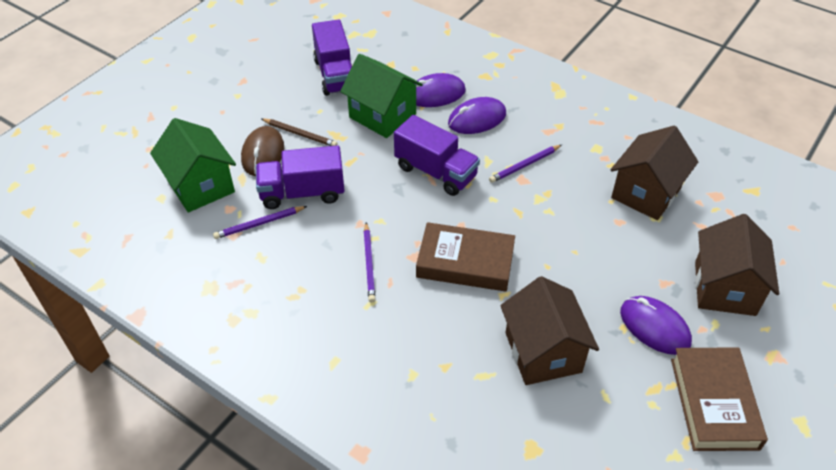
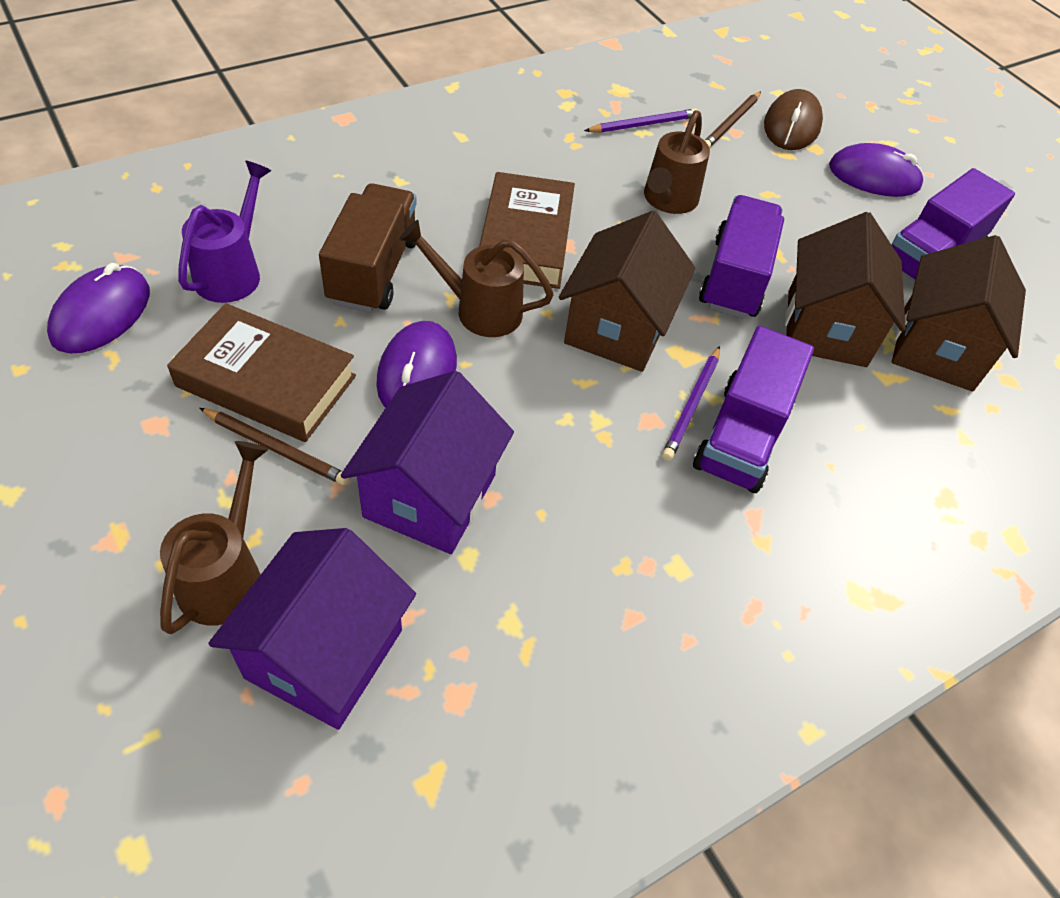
brown pencil: [262,118,338,146] = 1 -> [199,408,349,485] [704,92,761,148] = 2
brown truck: none = 0 -> [319,183,417,313] = 1
brown watering can: none = 0 -> [160,441,269,634] [400,220,554,337] [644,110,710,214] = 3
green house: [150,118,236,213] [340,54,423,138] = 2 -> none = 0
purple house: none = 0 -> [208,528,416,730] [341,371,514,554] = 2
purple pencil: [213,206,307,239] [364,222,376,302] [489,145,562,183] = 3 -> [584,109,698,133] [662,346,720,461] = 2
purple watering can: none = 0 -> [178,161,271,303] = 1

